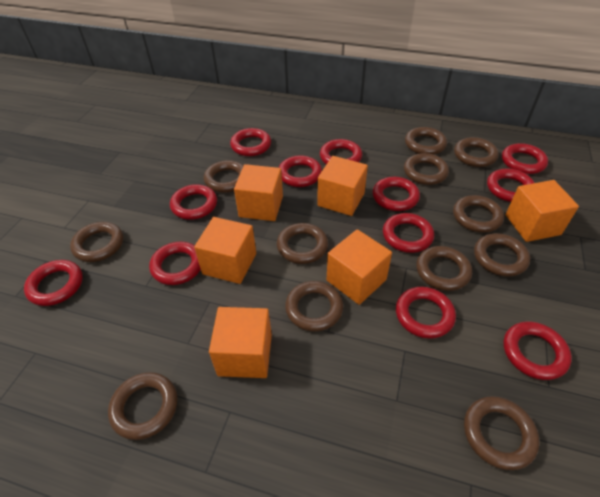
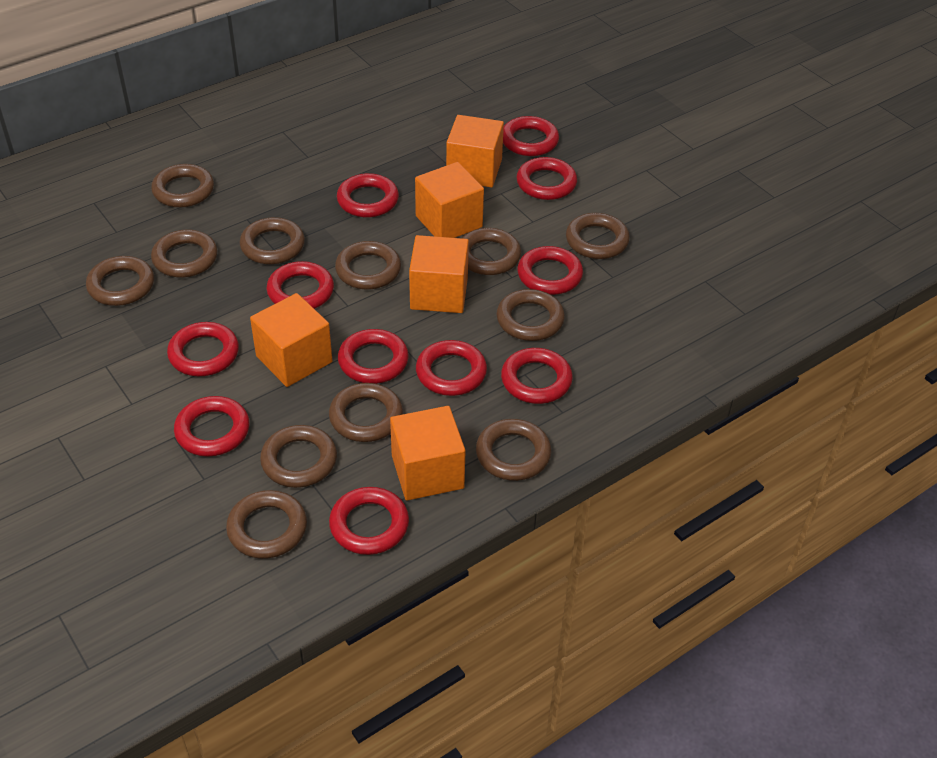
orange cube: [194,217,256,284] [209,307,272,378] [234,164,283,221] [317,156,368,216] [327,229,392,305] [505,180,579,242] = 6 -> [250,293,333,387] [390,406,466,501] [409,235,469,313] [415,162,484,238] [446,115,504,188] = 5
red ring: [24,260,83,306] [149,242,201,285] [170,184,217,220] [230,128,271,156] [279,155,322,187] [320,139,362,164] [373,177,420,211] [383,213,434,253] [396,287,456,339] [487,169,535,202] [502,143,548,174] [504,322,572,380] = 12 -> [167,322,239,376] [174,396,250,457] [266,261,334,309] [329,487,409,555] [337,173,399,217] [338,329,409,384] [416,340,487,396] [501,348,573,404] [503,116,559,156] [516,157,577,200] [517,246,583,295] = 11

